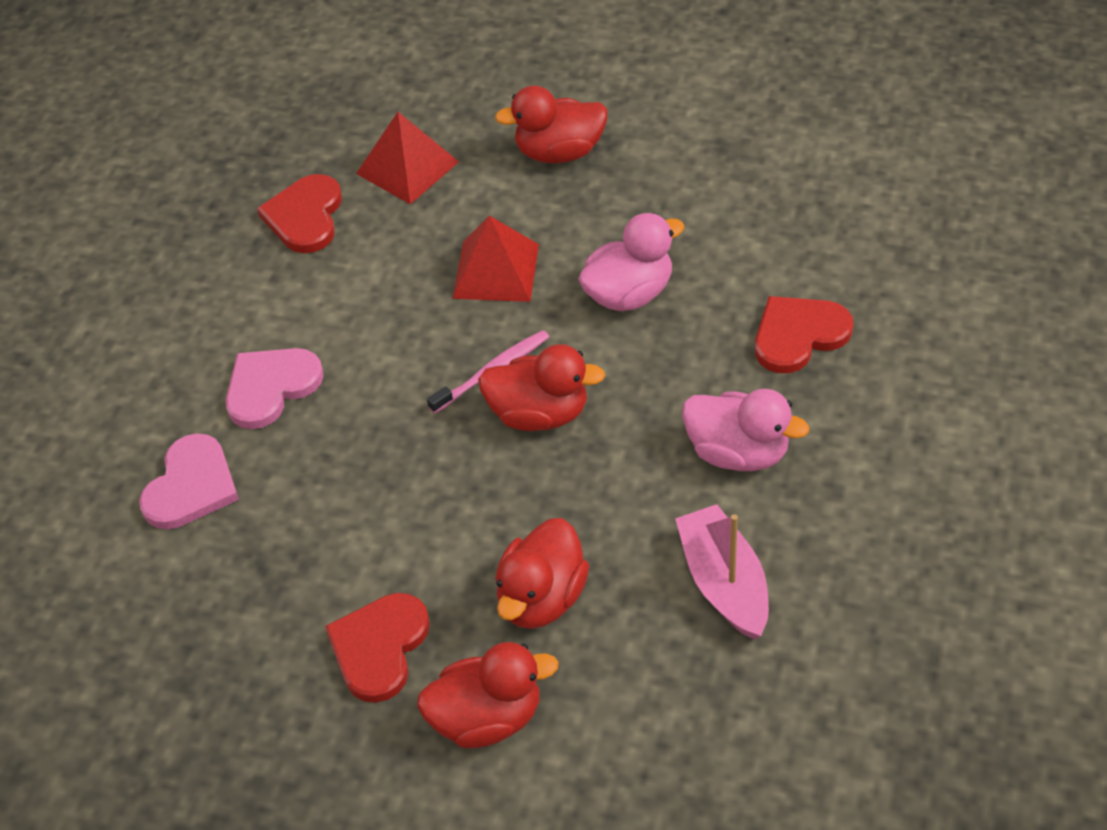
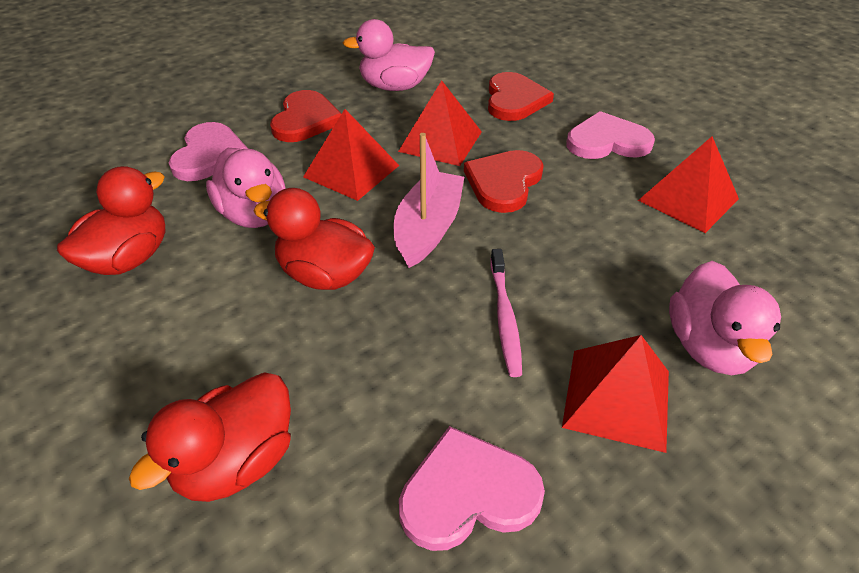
pink duck: [578,213,685,311] [682,389,809,471] = 2 -> [206,148,286,228] [343,19,435,91] [669,261,781,375] = 3
pink heart: [139,433,239,529] [226,348,324,429] = 2 -> [169,122,248,181] [399,426,545,551] [566,111,655,159] = 3
red duck: [417,642,559,748] [478,344,606,431] [495,85,608,163] [495,518,589,629] = 4 -> [57,166,166,275] [129,372,291,502] [254,188,375,290] = 3
red pyramid: [356,112,459,204] [452,216,539,302] = 2 -> [303,109,399,201] [398,80,482,166] [562,335,669,453] [638,136,739,233] = 4

